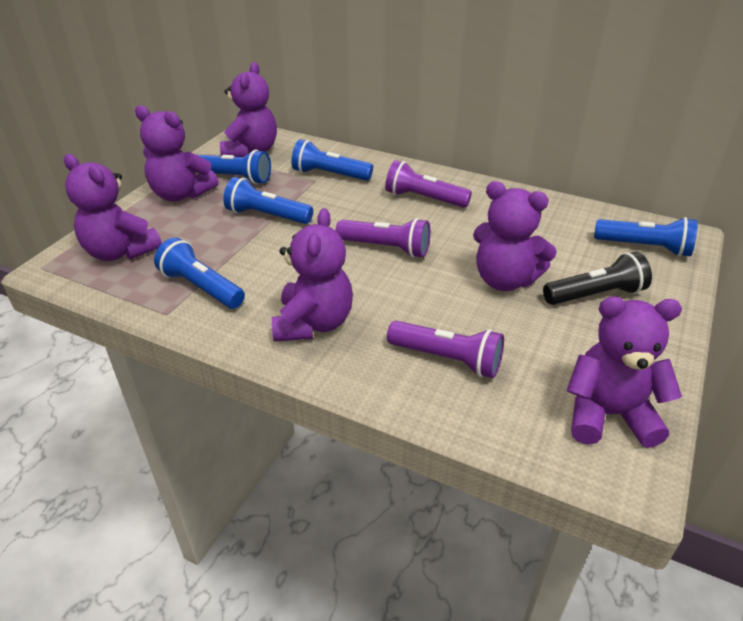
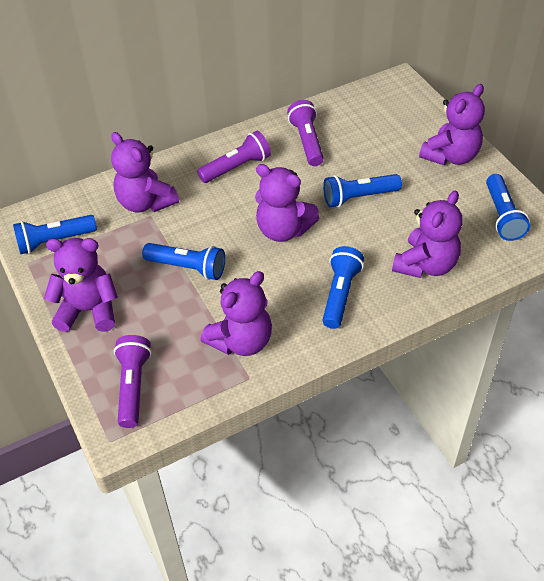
black flashlight: [543,252,652,305] = 1 -> none = 0

